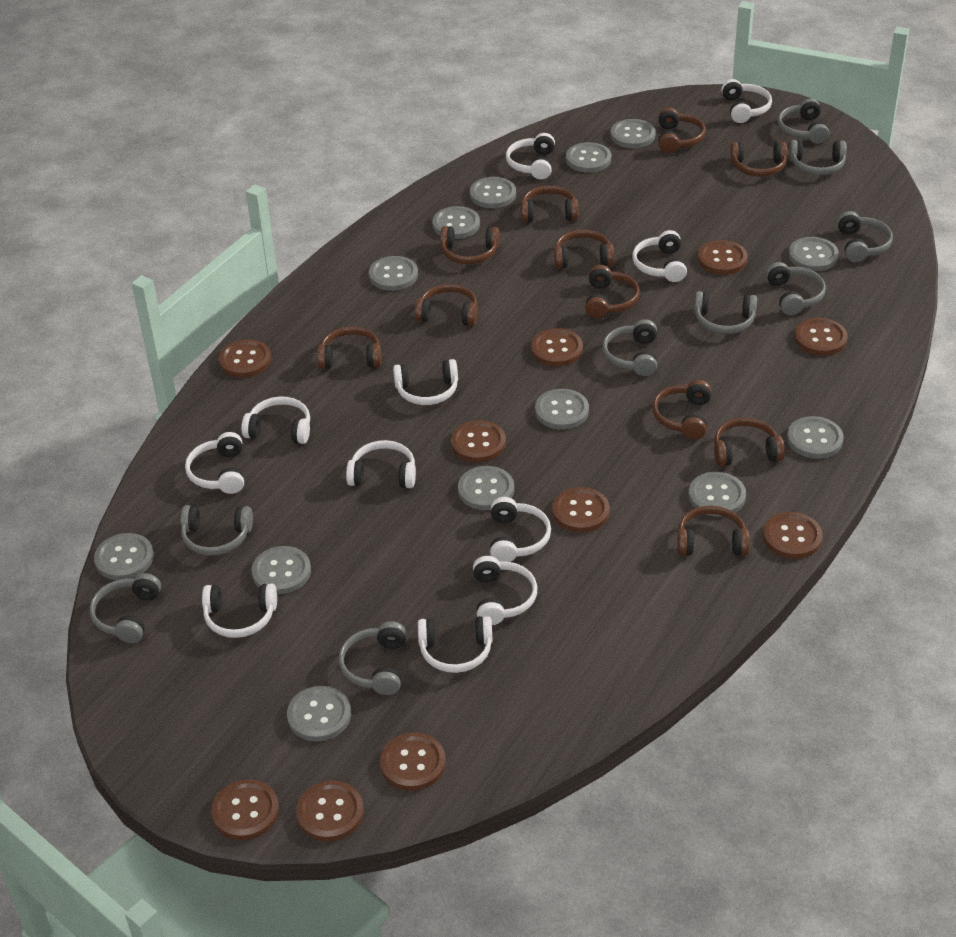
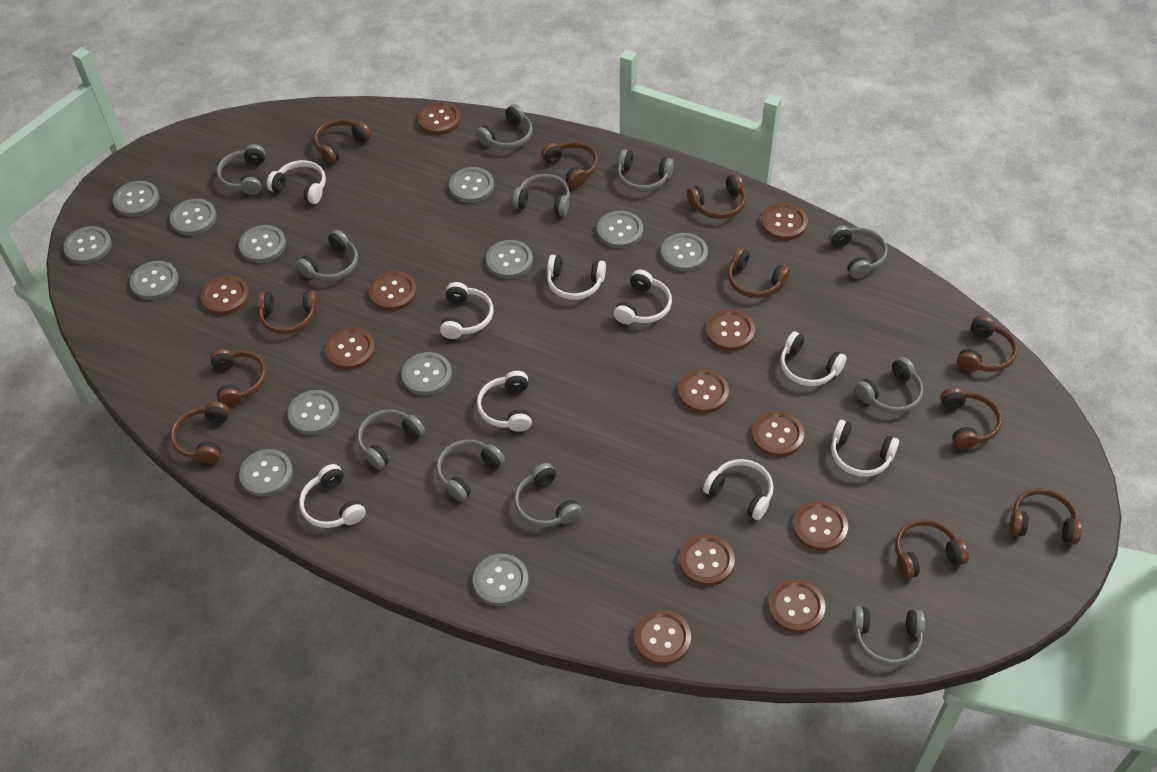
brown button: [211,780,279,840] [219,339,271,378] [296,781,364,842] [380,732,446,791] [451,420,506,462] [531,328,583,366] [552,487,610,533] [698,240,747,275] [763,512,823,559] [794,318,848,356] = 10 -> [201,275,250,315] [325,328,375,370] [369,271,417,311] [417,102,461,135] [634,610,691,665] [678,369,729,413] [679,534,735,586] [706,309,755,351] [752,411,804,457] [761,203,808,240] [768,579,825,633] [793,501,848,551] = 12
grey headphones: [90,573,161,643] [181,505,253,555] [339,621,406,695] [602,319,657,376] [694,291,757,334] [766,262,826,315] [778,98,829,144] [789,140,847,175] [837,211,893,262] = 9 -> [217,144,265,195] [296,230,358,281] [357,409,425,470] [436,440,505,502] [476,104,533,150] [512,174,570,217] [514,463,582,527] [617,149,674,192] [829,225,888,279] [852,606,925,666] [855,357,923,414] = 11
white headphones: [185,432,244,494] [202,584,277,638] [241,397,310,444] [346,440,416,488] [393,359,458,405] [418,616,492,673] [473,556,538,625] [490,497,551,562] [506,133,555,179] [632,230,687,282] [721,79,772,123] = 11 -> [267,160,326,204] [299,464,366,528] [440,282,494,339] [477,371,532,432] [547,255,606,300] [613,270,672,324] [703,459,774,520] [780,332,846,386] [831,420,899,477] = 9

